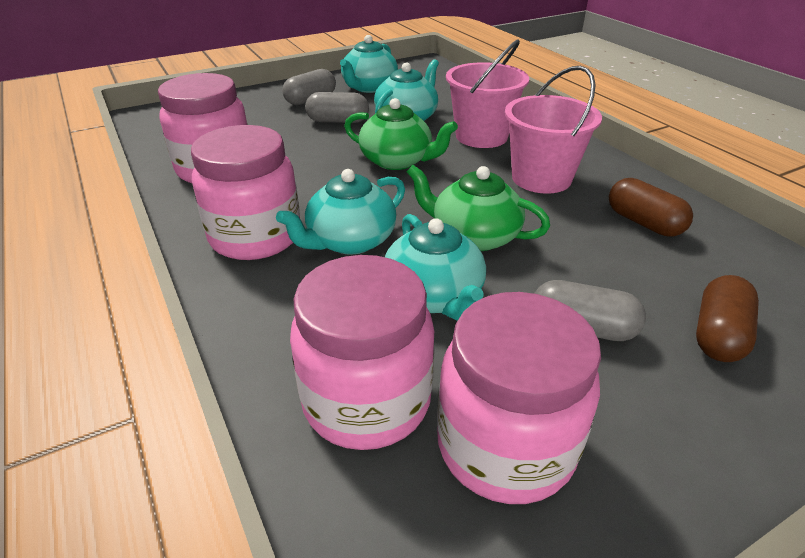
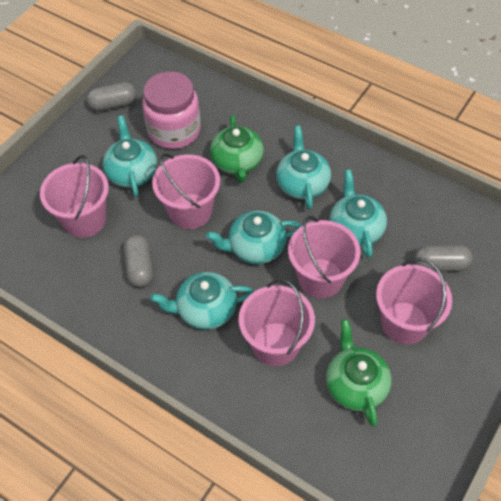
brown capsule: [609,178,693,236] [696,275,759,362] = 2 -> none = 0
pink bucket: [446,39,529,148] [505,66,602,194] = 2 -> [40,155,109,238] [152,153,220,229] [239,279,315,366] [288,216,361,298] [376,258,452,345] = 5
pink jar: [158,73,248,183] [191,125,300,260] [290,255,435,450] [437,292,601,504] = 4 -> [142,71,201,149] = 1
turquoise teapot: [276,169,405,255] [340,35,398,93] [374,59,439,121] [385,214,486,321] = 4 -> [103,116,157,197] [150,272,254,330] [206,211,301,264] [276,126,331,210] [329,170,387,258] = 5

